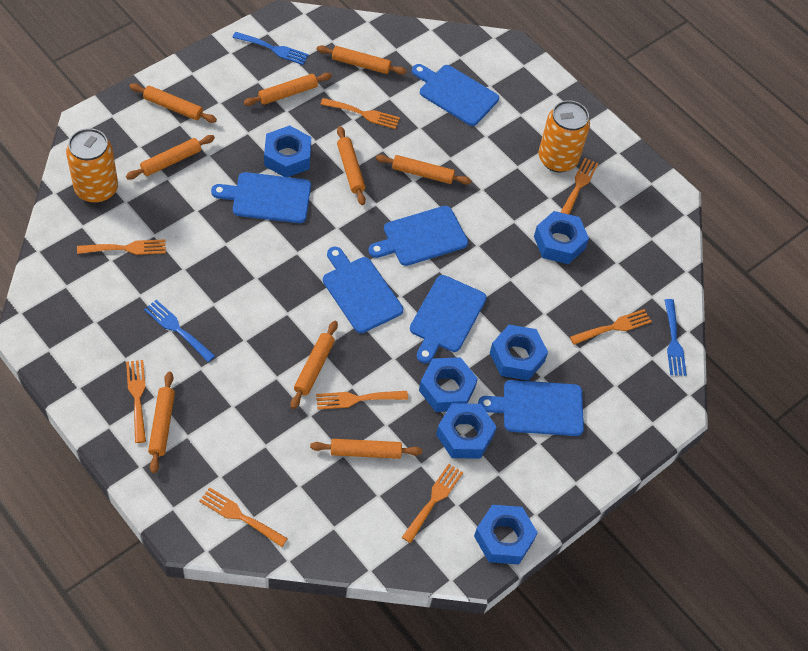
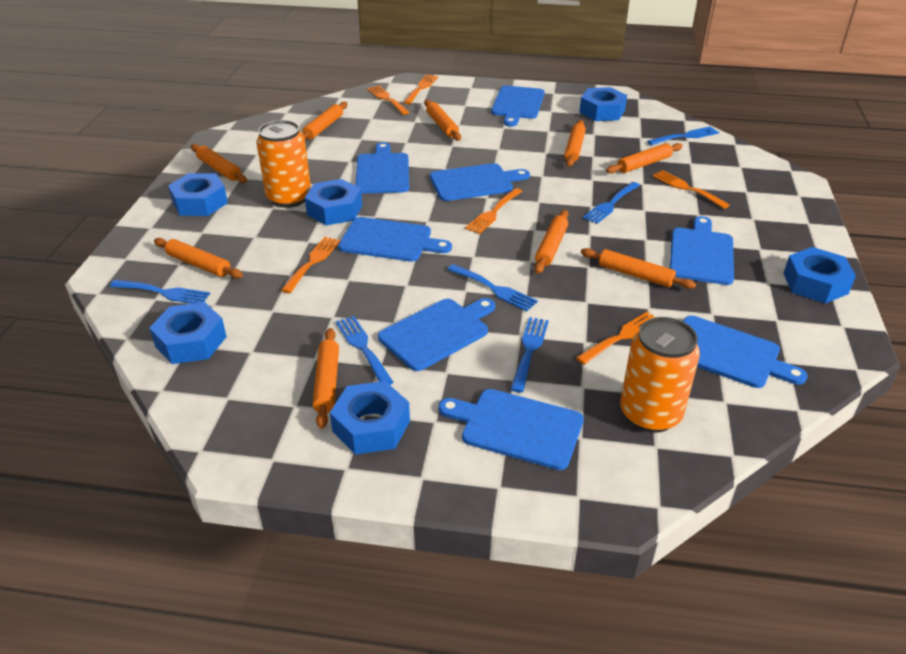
blue cutting board: [211,172,311,223] [323,247,403,333] [368,206,468,266] [410,275,487,363] [412,64,499,126] [478,380,584,436] = 6 -> [338,217,452,262] [355,142,409,194] [378,298,495,371] [430,163,530,201] [438,389,584,470] [491,86,545,127] [670,216,734,285] [683,316,807,388] = 8
blue fork: [144,300,215,362] [232,32,309,65] [665,299,687,376] = 3 -> [110,280,210,304] [336,316,394,385] [447,264,538,311] [510,317,549,393] [583,182,640,224] [647,126,719,145] = 6
orange fork: [77,239,166,255] [126,360,146,443] [199,487,288,547] [316,391,408,410] [320,98,400,129] [402,464,463,543] [561,158,598,214] [570,309,652,345] = 8 -> [281,237,340,293] [367,85,409,115] [404,74,438,104] [465,188,523,234] [576,312,656,365] [652,170,730,209] = 6

